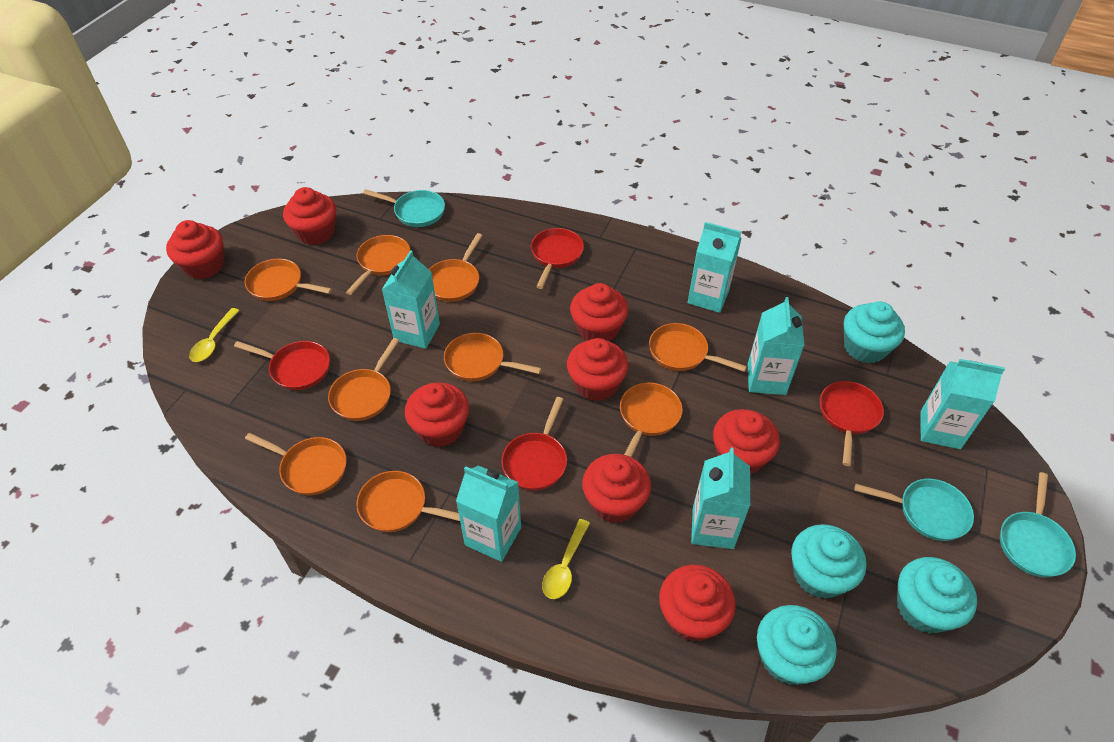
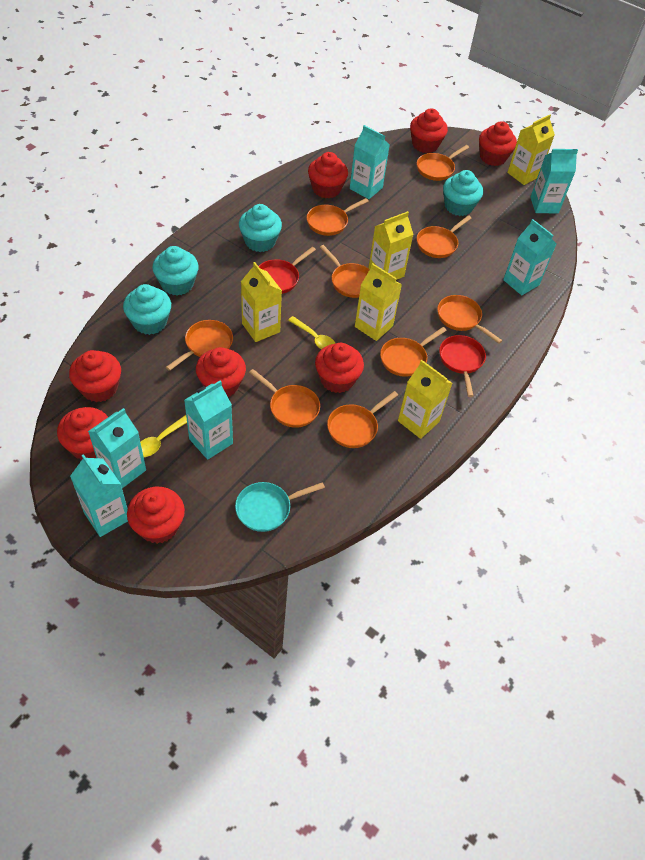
red pan: [234,341,330,390] [501,397,567,491] [531,228,584,289] [820,381,884,466] = 4 -> [258,247,316,294] [439,335,486,397] = 2
turquoise pan: [363,189,445,227] [855,479,974,541] [1000,472,1076,577] = 3 -> [235,482,325,532] = 1
yellow carton: none = 0 -> [241,262,282,342] [355,263,402,341] [368,211,414,280] [398,360,453,439] [507,115,555,185] = 5

